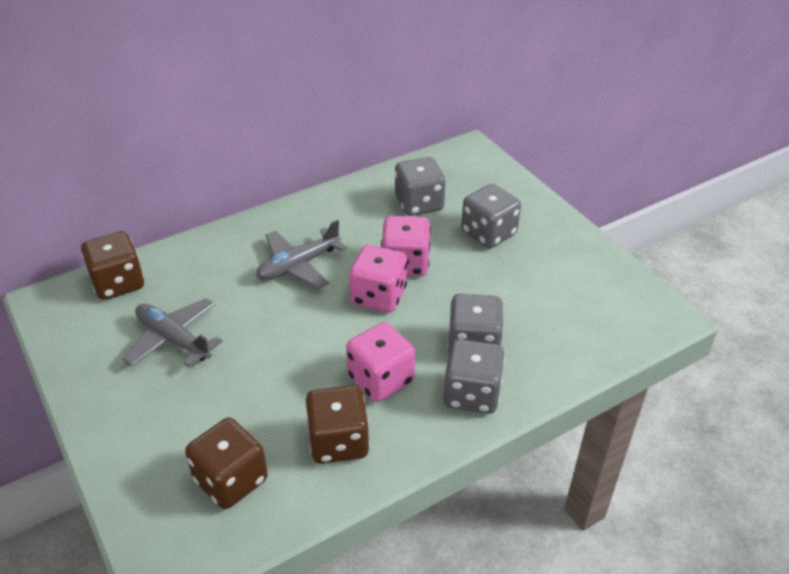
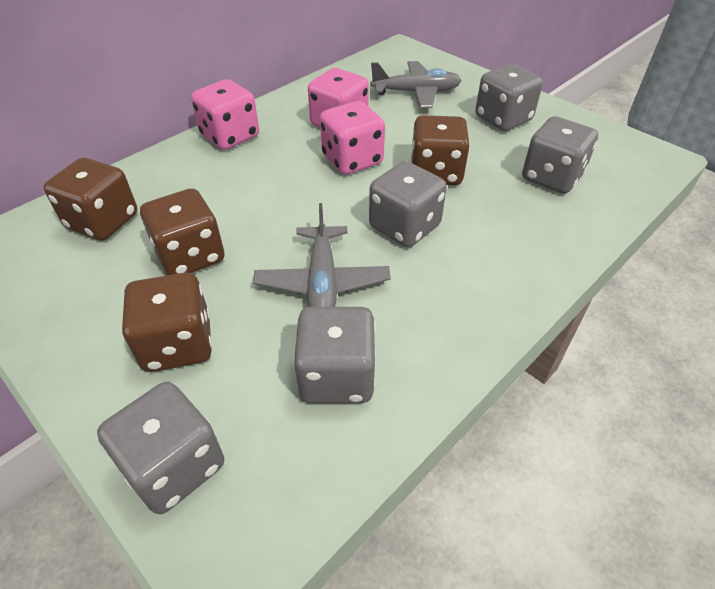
brown dice: [81,231,144,300] [185,418,268,509] [305,385,370,464] = 3 -> [43,158,138,241] [122,273,212,372] [140,188,225,275] [411,115,470,185] = 4
grey dice: [395,157,446,216] [444,339,505,414] [448,294,504,352] [461,184,521,249] = 4 -> [97,382,224,514] [293,307,376,403] [369,161,447,247] [475,64,543,131] [522,116,598,194] = 5

